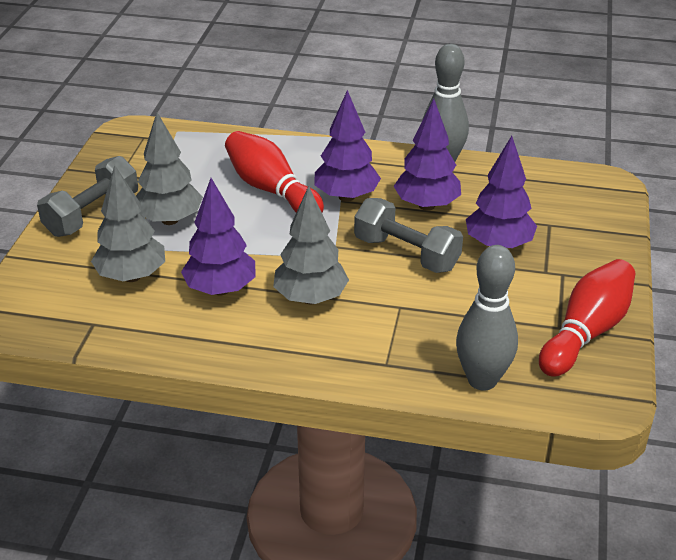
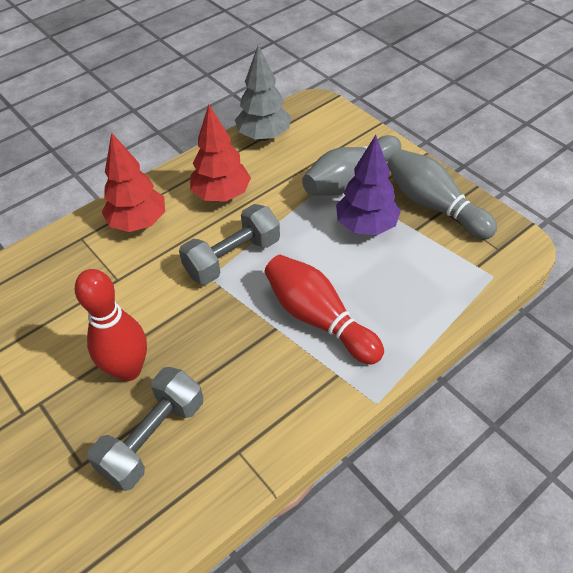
grey tree: [91,165,165,282] [136,113,203,225] [273,186,349,304] = 3 -> [235,45,291,141] = 1
purple tree: [181,178,256,295] [314,90,381,202] [394,99,461,211] [466,136,537,248] = 4 -> [336,135,401,235] = 1
red tree: none = 0 -> [102,133,165,232] [190,104,251,202] = 2

